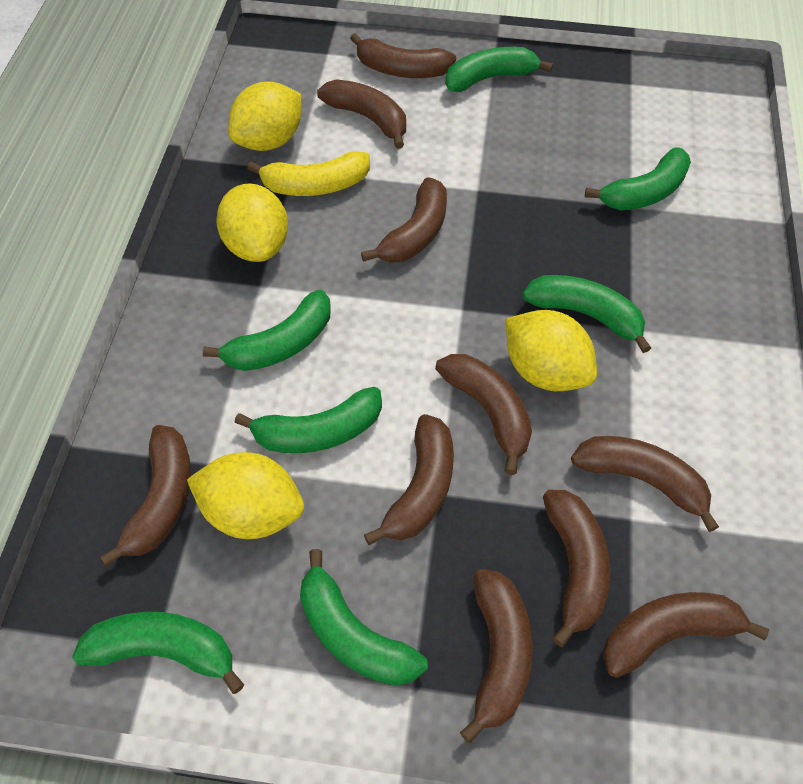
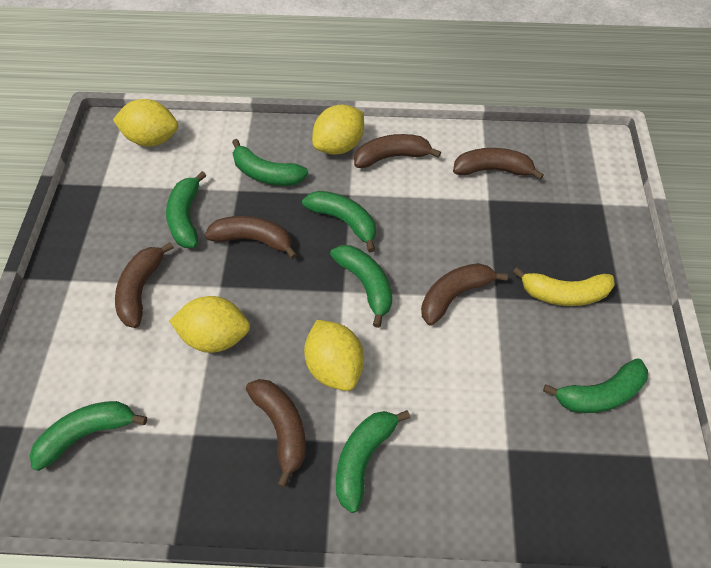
brown banana: [100,425,191,567] [317,79,406,149] [350,33,456,78] [361,177,447,263] [364,414,454,545] [435,354,532,475] [460,569,533,743] [543,490,610,647] [571,436,719,532] [603,592,769,677] = 10 -> [115,242,174,328] [205,216,297,259] [246,379,306,488] [354,134,441,168] [421,263,508,325] [453,148,544,180] = 6

